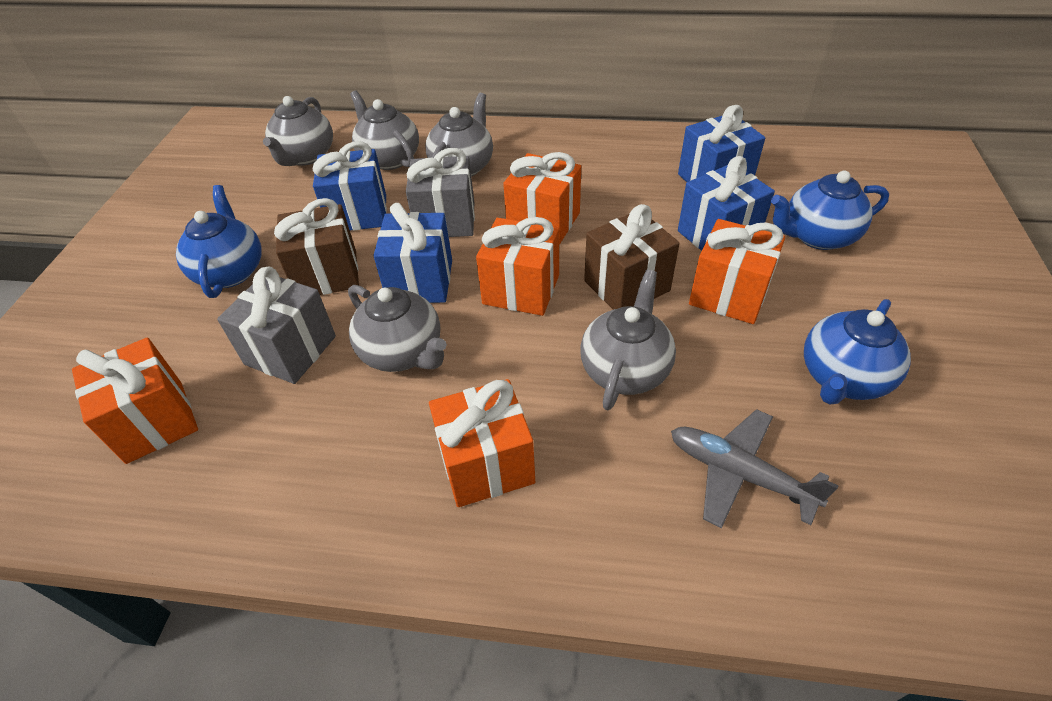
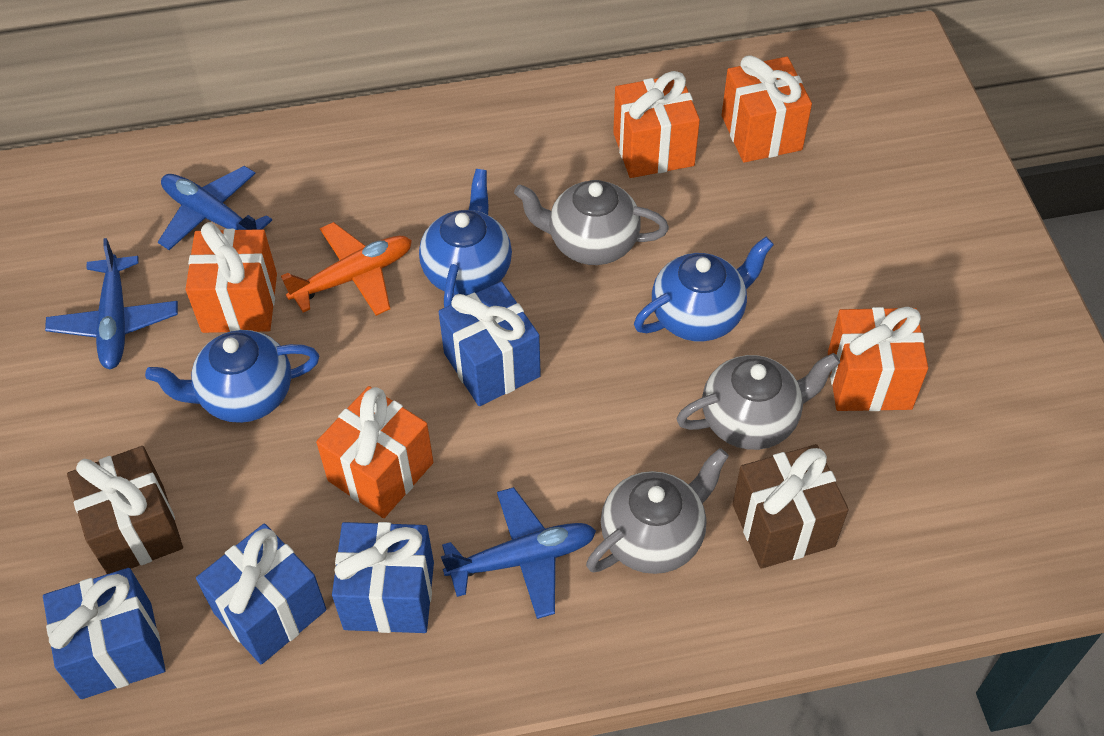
blue plane: none = 0 -> [45,238,178,369] [158,166,272,250] [441,487,596,619] = 3
grey gift: [217,266,336,384] [406,148,475,237] = 2 -> none = 0
grey plane: [671,409,839,529] = 1 -> none = 0
grey teapot: [263,96,333,166] [348,285,447,372] [350,90,419,170] [425,93,493,177] [580,270,676,410] = 5 -> [514,180,669,265] [586,448,729,574] [677,353,840,450] = 3
orange plane: none = 0 -> [281,222,412,316] = 1

